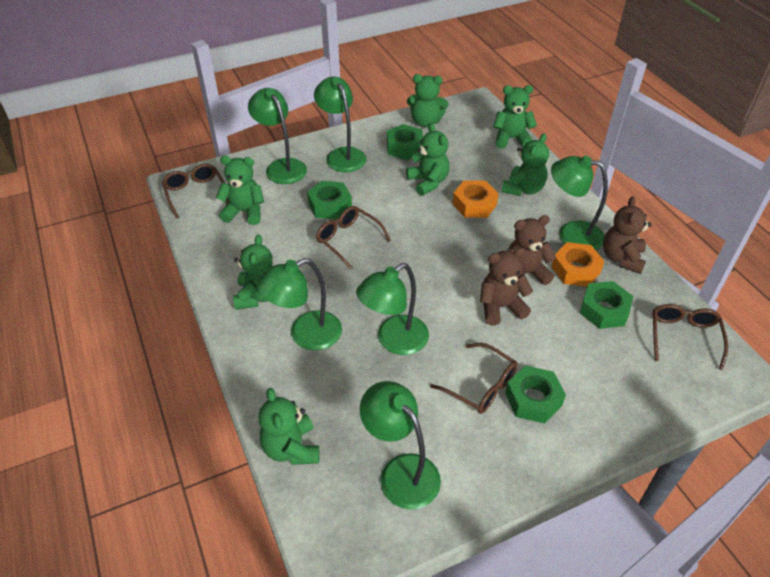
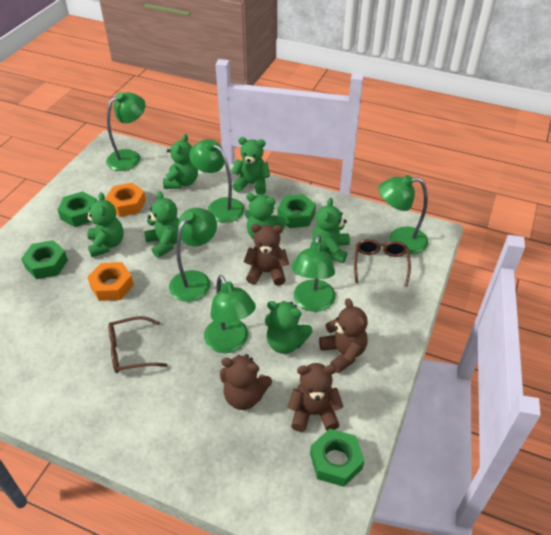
brown glasses: [162,164,229,219] [316,206,391,269] [430,343,518,414] [652,304,728,370] = 4 -> [108,316,167,373] [354,239,411,287] = 2
brown teddy bear: [480,248,533,326] [507,215,556,285] [603,196,652,274] = 3 -> [220,354,272,410] [244,224,289,286] [288,363,344,432] [319,298,368,373] = 4

